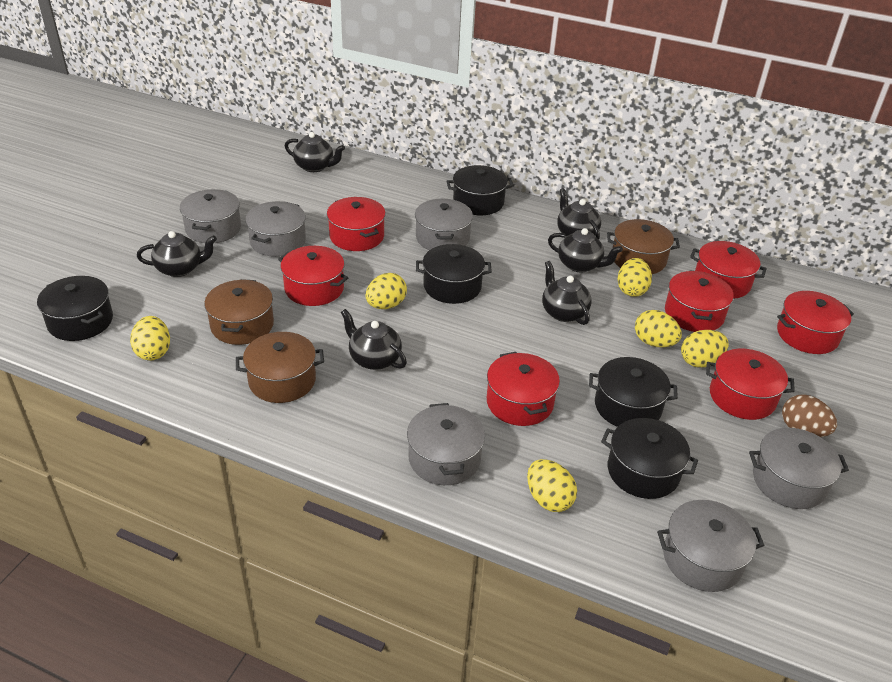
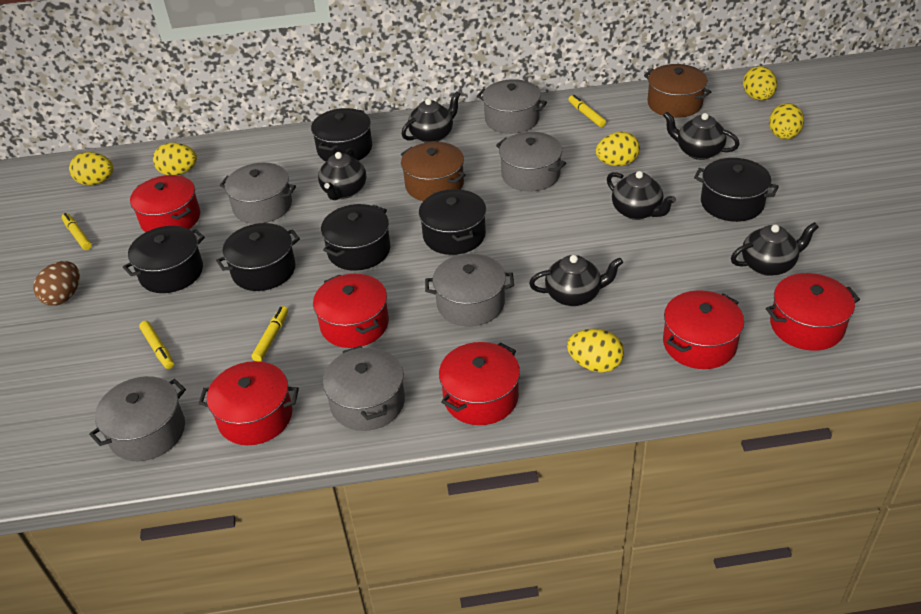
black pot: [37,276,113,341] [416,244,492,304] [446,165,514,215] [589,357,678,427] [601,418,698,499] = 5 -> [123,226,205,293] [216,223,300,291] [311,108,372,161] [321,204,390,271] [419,189,486,255] [694,158,779,222] = 6
brown pot: [204,279,274,345] [236,332,324,403] [607,219,680,274] = 3 -> [401,142,466,201] [644,64,711,118] = 2
red pot: [278,246,348,306] [327,197,386,251] [487,352,560,426] [665,271,734,332] [690,241,767,299] [706,349,795,420] [777,291,854,354] = 7 -> [130,175,200,232] [198,361,299,445] [313,274,389,348] [439,342,520,425] [663,290,744,369] [766,273,860,351] = 6
yellow marker: none = 0 -> [62,213,92,250] [139,321,174,369] [252,306,288,362] [568,95,606,127] = 4

